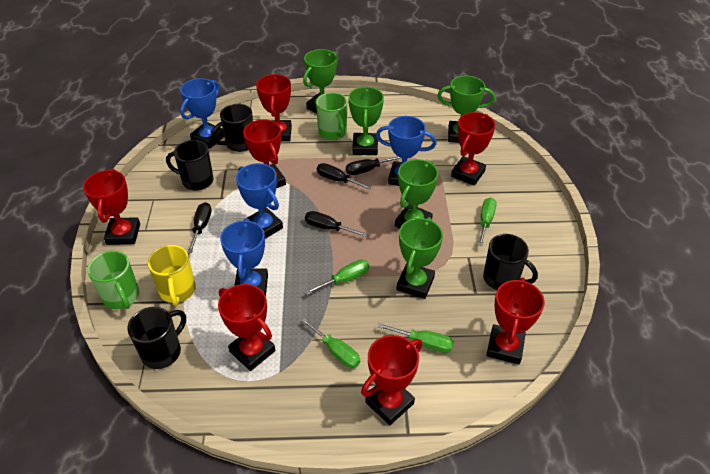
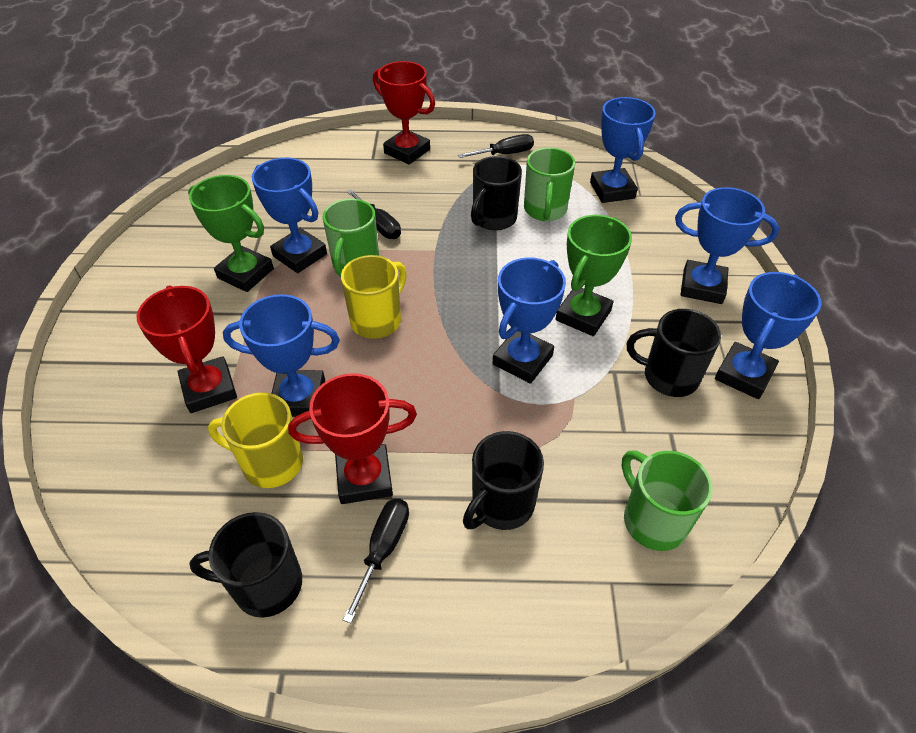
black screwdriver: [187,202,212,254] [305,211,367,237] [317,163,372,190] [346,156,401,175] = 4 -> [343,498,409,623] [347,189,401,239] [458,134,534,158] = 3
blue trophy: [180,78,224,149] [220,218,268,295] [236,163,283,239] [376,116,437,186] = 4 -> [223,294,340,417] [252,158,327,273] [492,257,566,384] [590,97,656,203] [675,187,779,304] [715,272,822,399] = 6
green mug: [88,251,139,309] [316,93,347,140] = 2 -> [323,199,379,277] [524,148,575,221] [622,450,713,551] = 3
green screwdriver: [301,317,360,368] [305,259,369,295] [378,323,454,353] [478,198,497,246] = 4 -> none = 0
green trophy: [303,49,338,113] [348,87,384,155] [395,159,438,228] [396,217,443,299] [437,76,495,143] = 5 -> [188,175,274,292] [556,215,632,336] = 2
red trophy: [83,169,140,245] [218,284,275,371] [243,120,286,188] [256,74,292,142] [361,335,422,425] [451,112,495,186] [487,277,545,365] = 7 -> [137,285,237,413] [288,373,417,504] [373,61,435,165] = 3
yellow mug: [148,245,196,306] = 1 -> [208,392,303,488] [341,255,407,339] = 2

